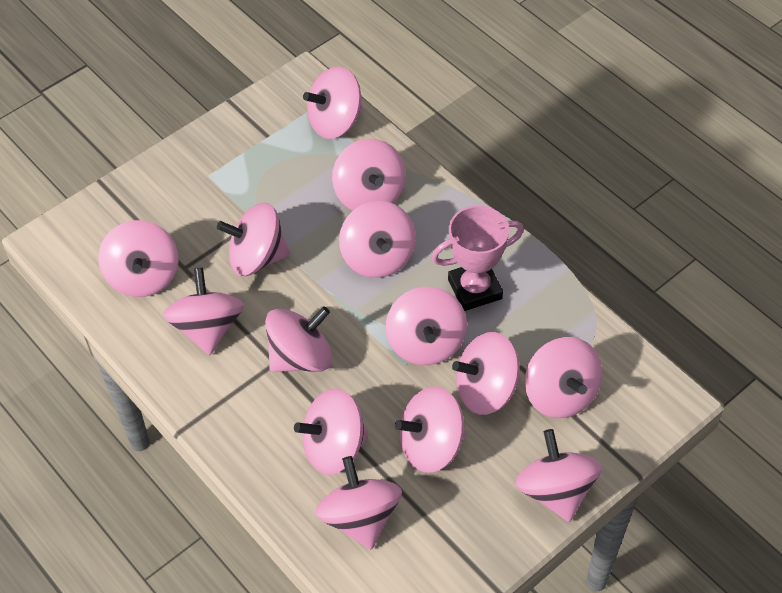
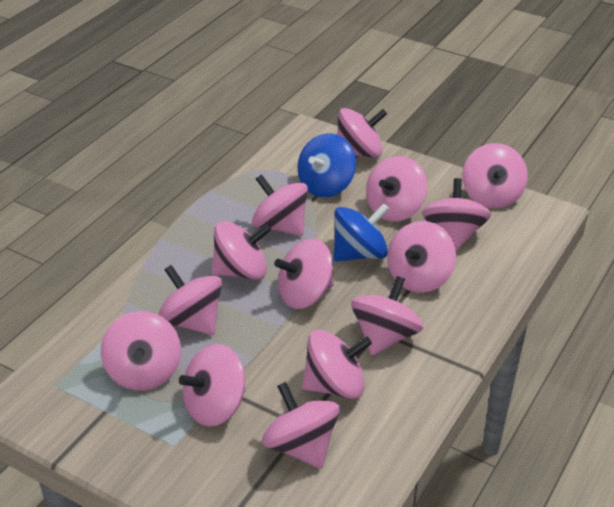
blue spinning top: none = 0 -> [297,134,356,197] [334,203,389,261] = 2
pink trophy: [432,206,524,311] = 1 -> none = 0

